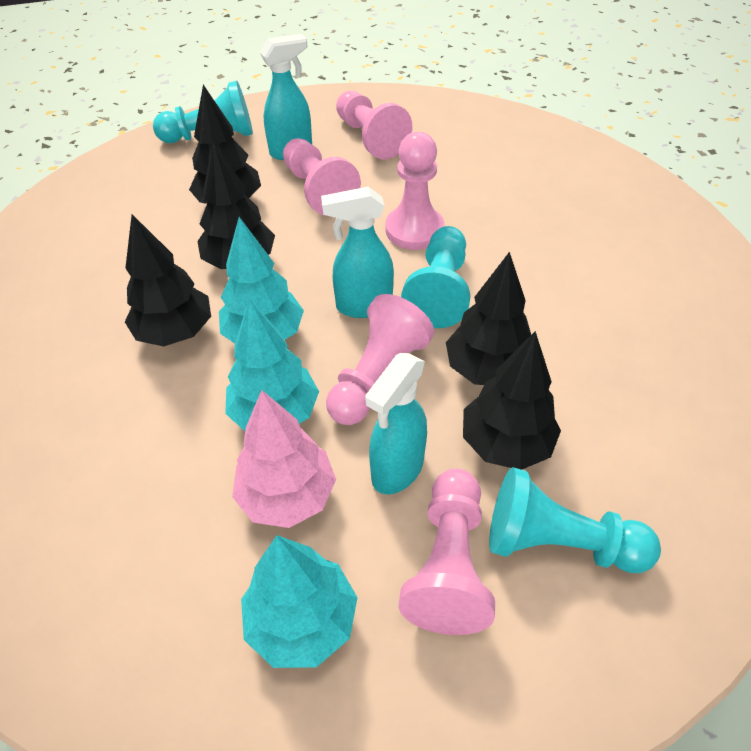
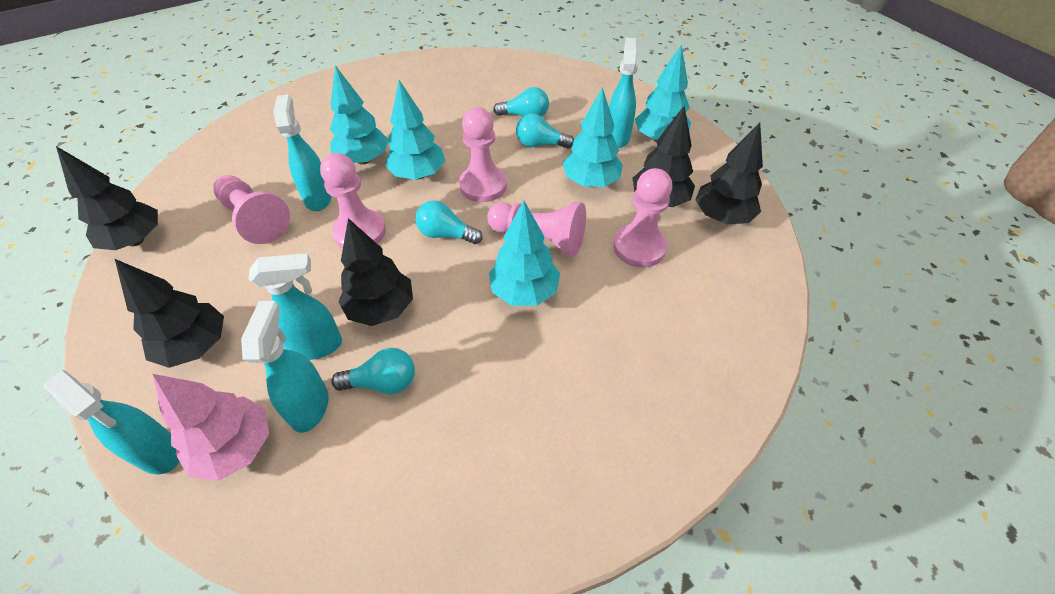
turquoise light bulb: none = 0 -> [331,348,415,394] [415,200,483,244] [493,87,549,117] [516,114,574,149] = 4
turquoise pawn: [153,81,253,143] [401,226,471,328] [489,467,661,573] = 3 -> none = 0
turquoise spray bottle: [260,34,312,160] [321,187,394,318] [365,353,427,494] = 3 -> [44,370,179,474] [241,301,328,433] [249,253,342,360] [274,94,332,211] [609,38,638,148] = 5
turquoise tree: [219,217,304,344] [225,299,319,431] [241,535,358,668] = 3 -> [330,65,388,165] [385,80,445,180] [489,201,560,306] [562,87,623,187] [635,44,691,142] = 5

